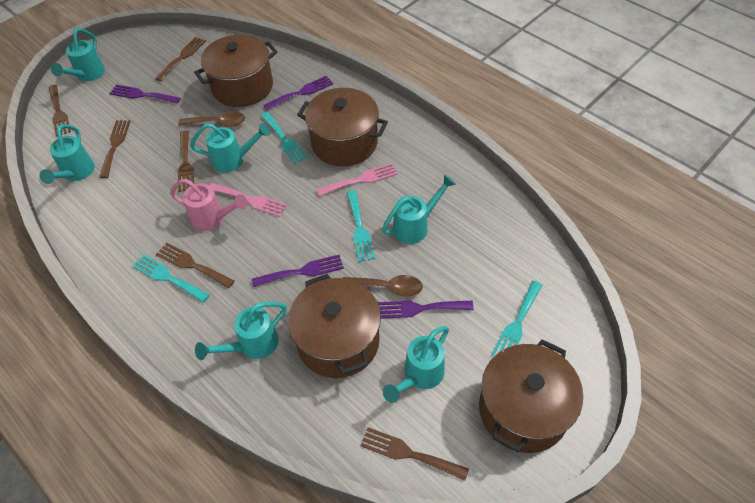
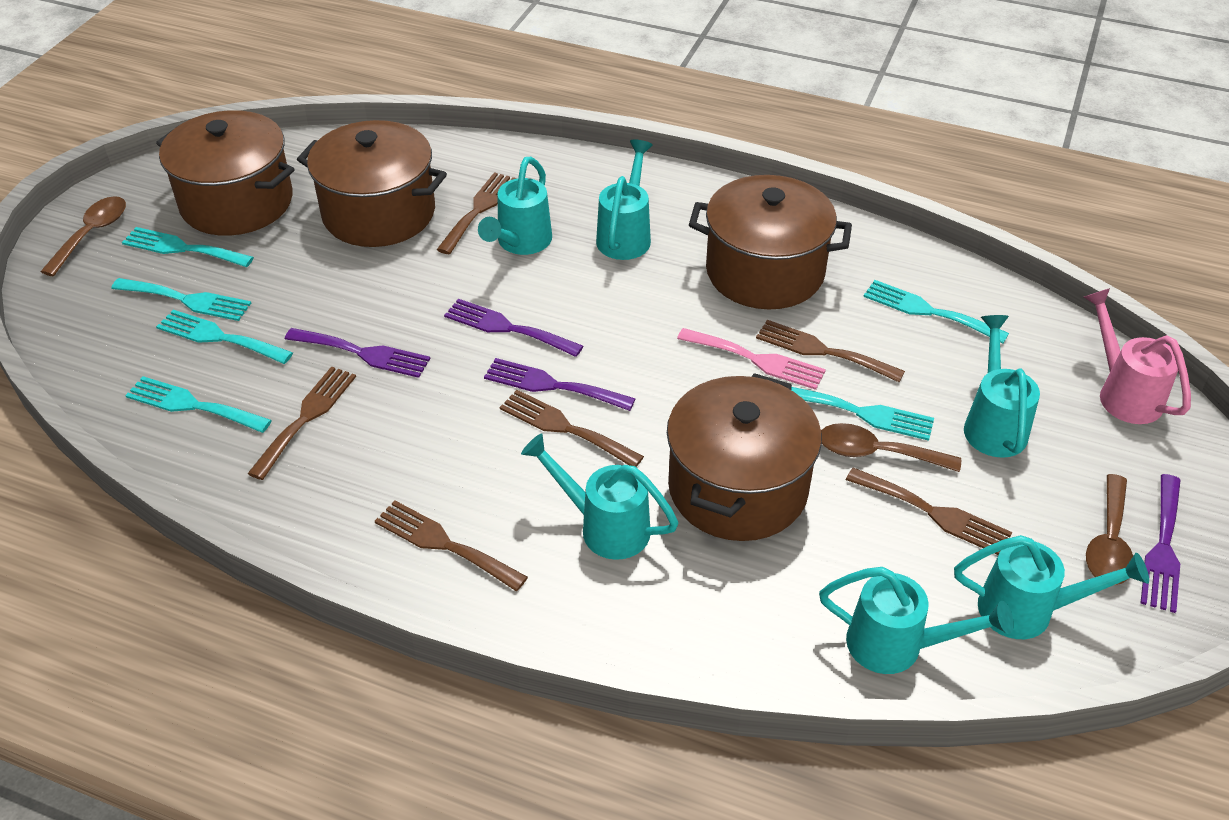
brown spoon: [178,111,245,127] [343,275,423,296] = 2 -> [40,196,126,276] [821,423,961,472] [1086,474,1133,585] = 3
pink fork: [210,183,287,217] [316,163,398,196] = 2 -> [677,328,826,390] = 1
turquoise fork: [132,254,210,303] [260,112,308,164] [347,190,375,262] [492,281,543,356] = 4 -> [111,278,251,321] [122,227,254,267] [125,376,272,433] [156,310,293,364] [791,387,934,441] [863,280,1009,343] = 6

